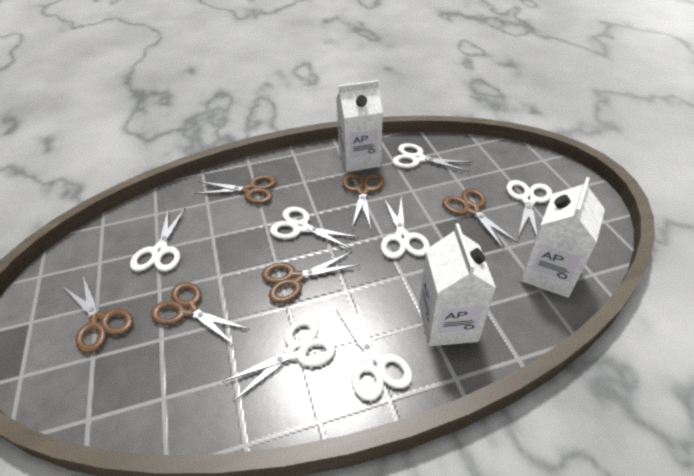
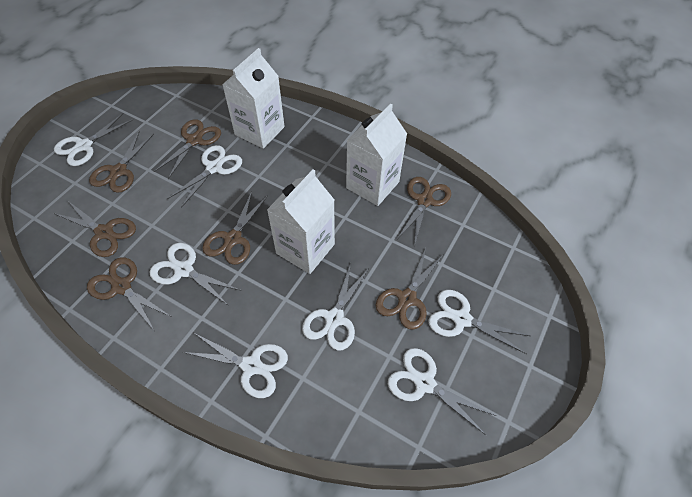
brown scissors: [64,276,133,353] [151,282,250,346] [194,175,277,204] [261,252,359,304] [342,173,385,228] [442,188,519,249] = 6 -> [53,200,136,257] [87,257,172,331] [89,131,154,193] [154,119,221,179] [202,192,268,265] [376,248,444,330] [397,177,451,247] = 7

